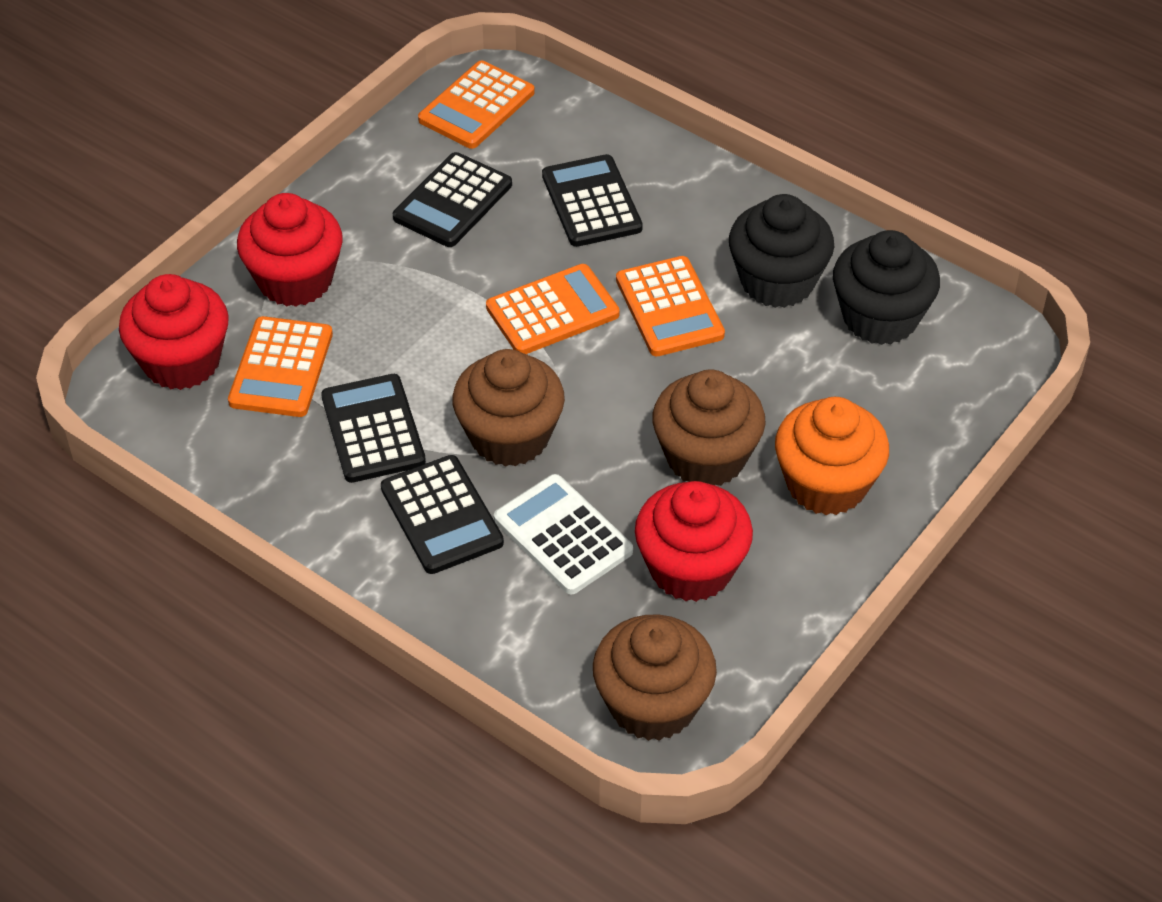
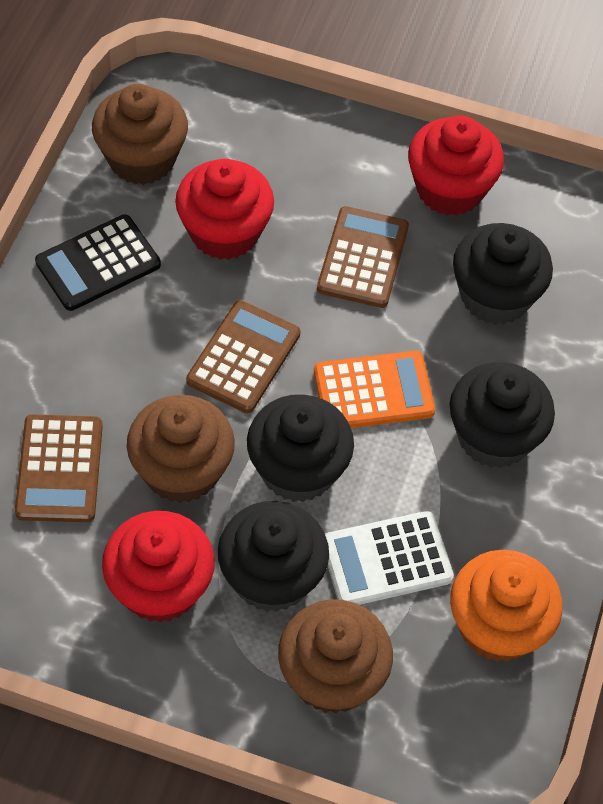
black calculator: [321,374,426,483] [381,455,504,574] [393,152,512,247] [542,154,643,247] = 4 -> [35,214,161,311] = 1
black cupcake: [729,194,834,308] [833,230,940,345] = 2 -> [218,501,329,612] [247,394,354,502] [450,362,555,468] [453,223,553,325] = 4
brown calculator: none = 0 -> [15,414,103,522] [186,300,300,413] [317,206,409,308] = 3
orange calculator: [228,316,333,417] [418,60,534,149] [486,264,620,354] [616,256,725,356] = 4 -> [314,351,435,428] = 1

